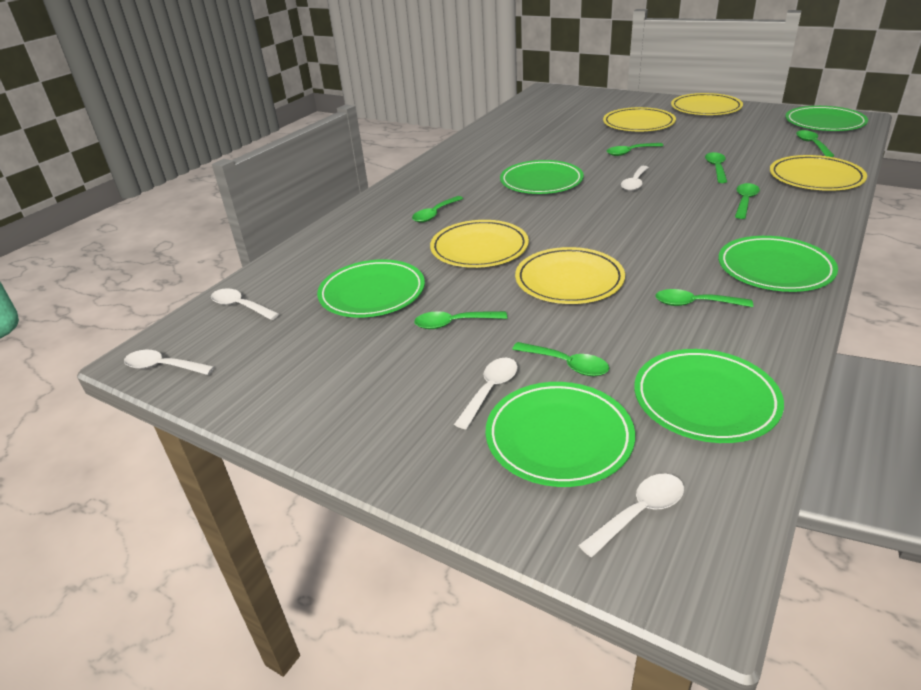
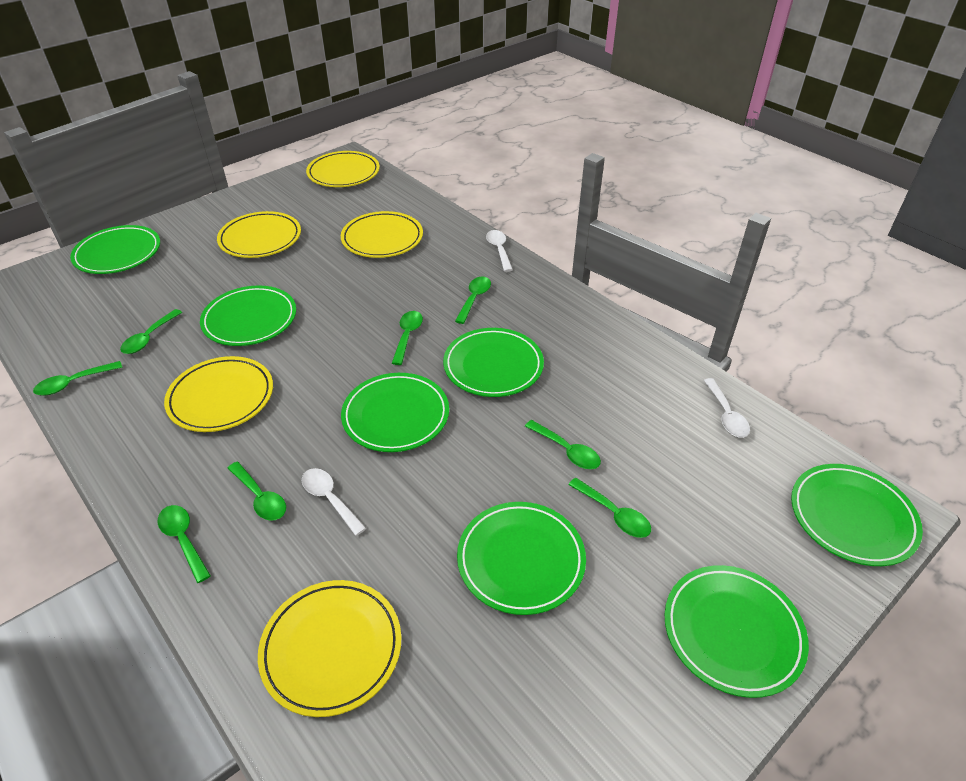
green plate: [317,259,425,317] [486,382,635,487] [500,160,584,194] [634,349,784,443] [718,236,838,292] [785,106,868,131] = 6 -> [70,225,160,274] [200,285,296,346] [341,373,449,452] [443,328,544,397] [457,502,586,615] [665,565,809,698] [791,464,923,566] = 7
white spoon: [124,350,214,375] [211,288,279,320] [454,358,518,429] [578,474,684,557] [621,166,649,191] = 5 -> [302,468,366,536] [486,230,513,272] [704,378,750,438] = 3

